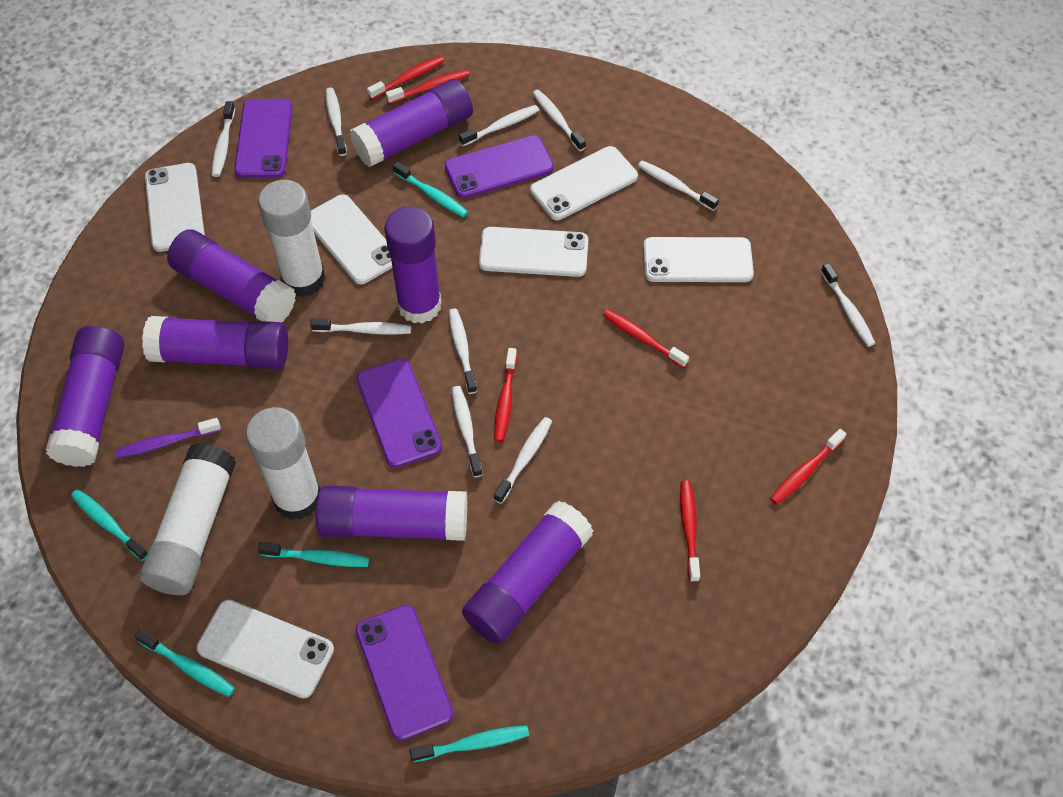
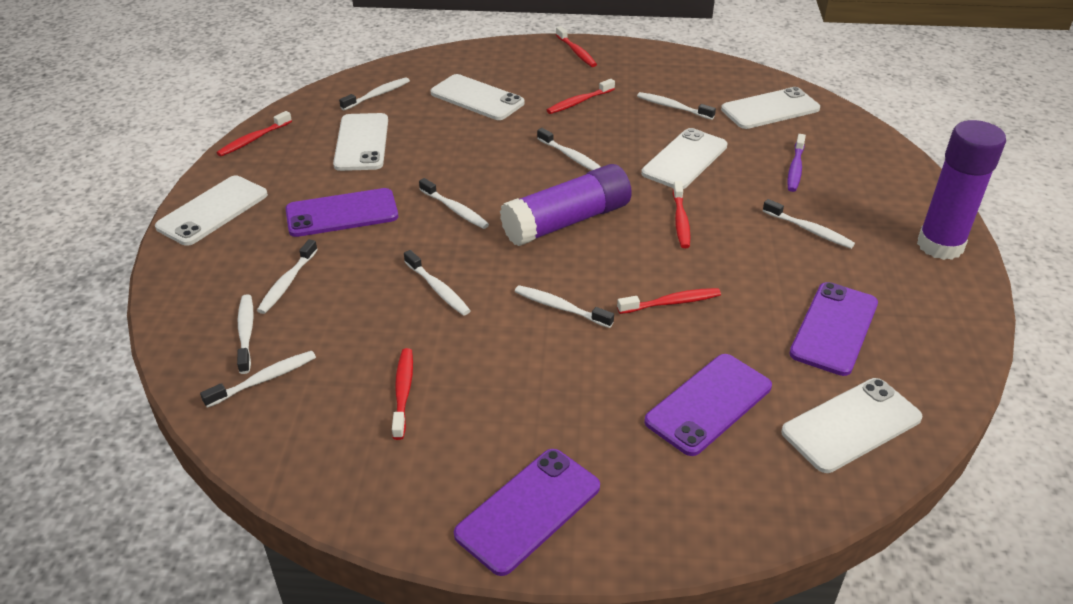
purple glue stick: [46,326,124,467] [142,316,288,369] [167,230,296,322] [316,486,467,541] [350,79,473,167] [384,206,441,324] [462,501,593,644] = 7 -> [500,164,632,246] [917,120,1006,260] = 2
turquoise toothbrush: [71,489,148,561] [135,629,235,697] [257,542,369,567] [393,161,468,217] [410,725,529,762] = 5 -> none = 0
white glue stick: [140,443,236,595] [246,407,320,520] [258,180,326,297] = 3 -> none = 0

